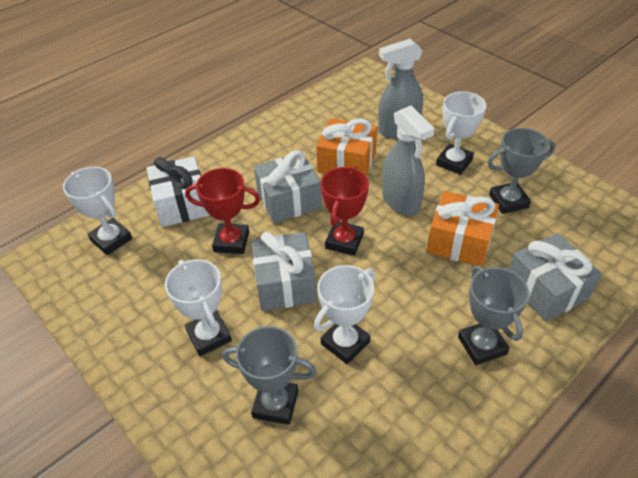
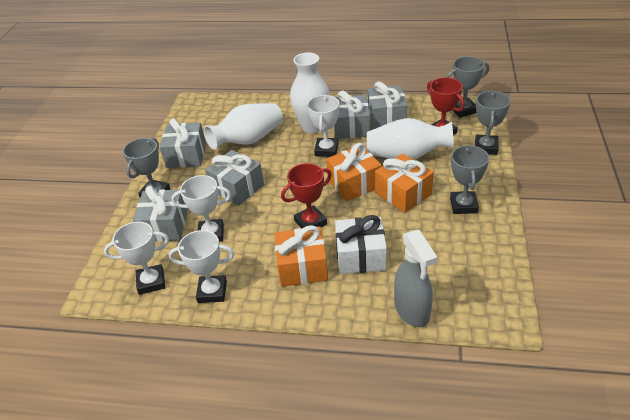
grey gift: [251,232,317,311] [254,150,322,223] [509,233,602,322] = 3 -> [133,186,188,242] [160,119,206,168] [205,150,264,206] [334,91,370,139] [368,81,407,129] = 5
grey spray bottle: [378,39,423,138] [382,105,435,215] = 2 -> [394,230,437,327] = 1
grey trophy: [222,326,316,425] [458,265,529,365] [488,128,556,214] = 3 -> [123,138,170,197] [446,56,489,118] [450,145,489,214] [475,91,511,155] = 4
orange gift: [316,118,377,176] [427,191,499,267] = 2 -> [274,225,328,287] [326,143,382,201] [375,154,434,213] = 3
white vase: none = 0 -> [204,103,283,150] [290,52,330,133] [367,118,454,160] = 3

